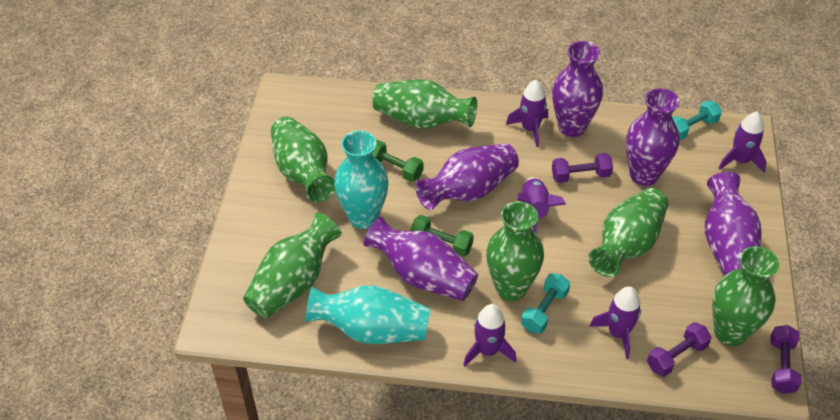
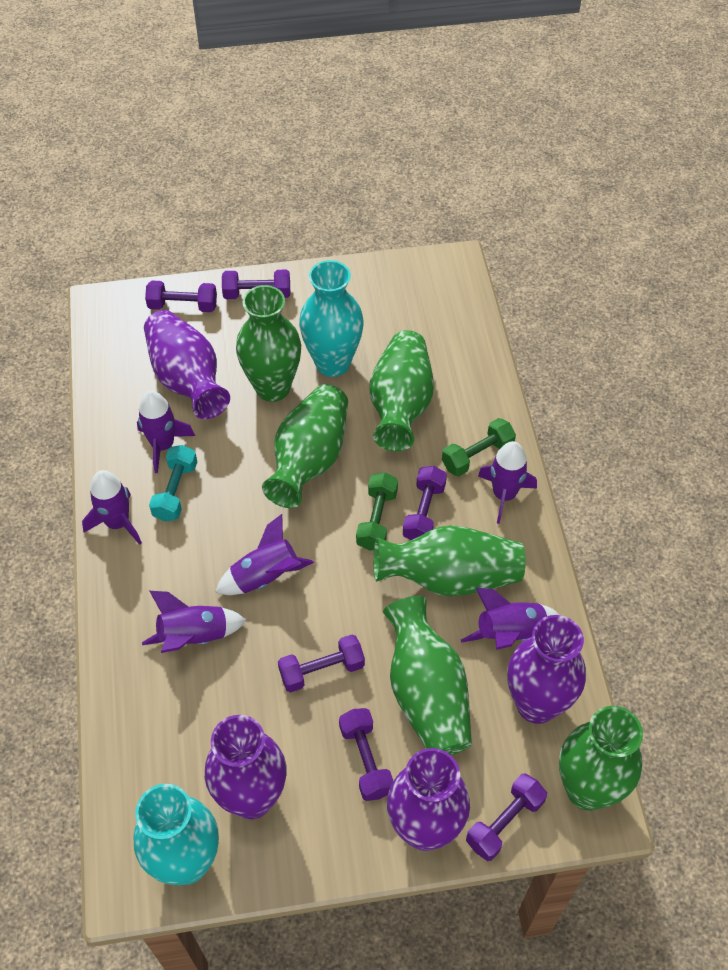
purple dumbbell: [552,153,613,183] [647,322,712,377] [770,325,801,394] = 3 -> [145,281,217,312] [222,270,290,299] [278,635,365,692] [339,708,393,801] [403,466,447,540] [466,773,547,861] = 6
purple rocket: [463,304,516,366] [506,80,548,147] [517,177,566,234] [590,287,641,359] [718,112,767,172] = 5 -> [82,470,142,545] [137,391,195,473] [142,591,246,653] [215,514,314,595] [461,588,559,650] [478,441,537,524] = 6
purple vase: [364,216,478,301] [415,143,519,210] [552,41,603,137] [626,88,680,186] [705,172,762,276] = 5 -> [144,310,230,419] [205,715,287,819] [387,748,470,851] [507,615,586,724] = 4
turquoise dumbbell: [521,273,570,334] [672,100,722,140] = 2 -> [149,445,197,521] = 1

